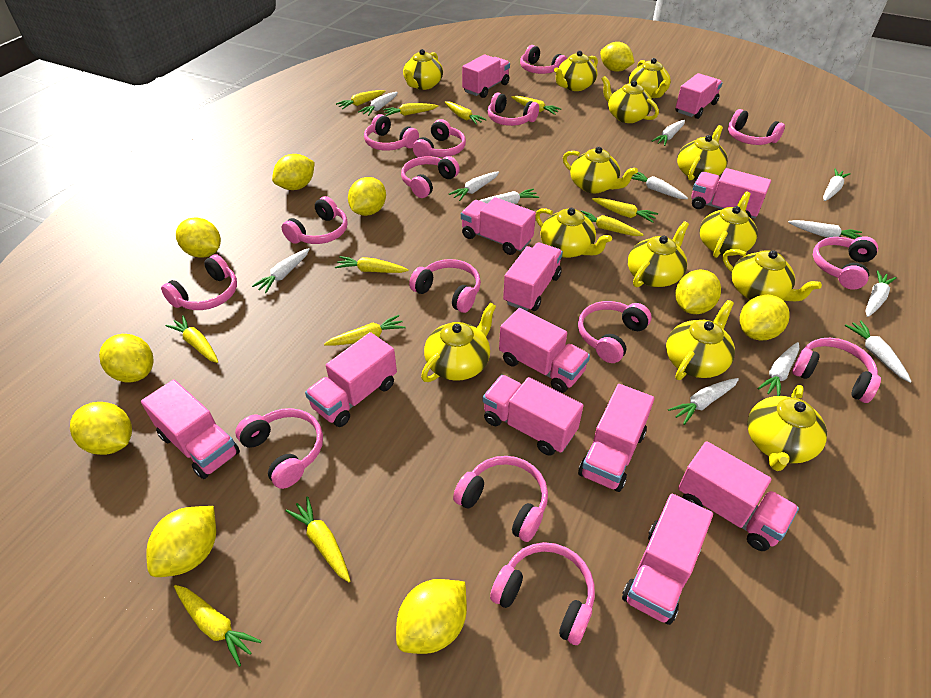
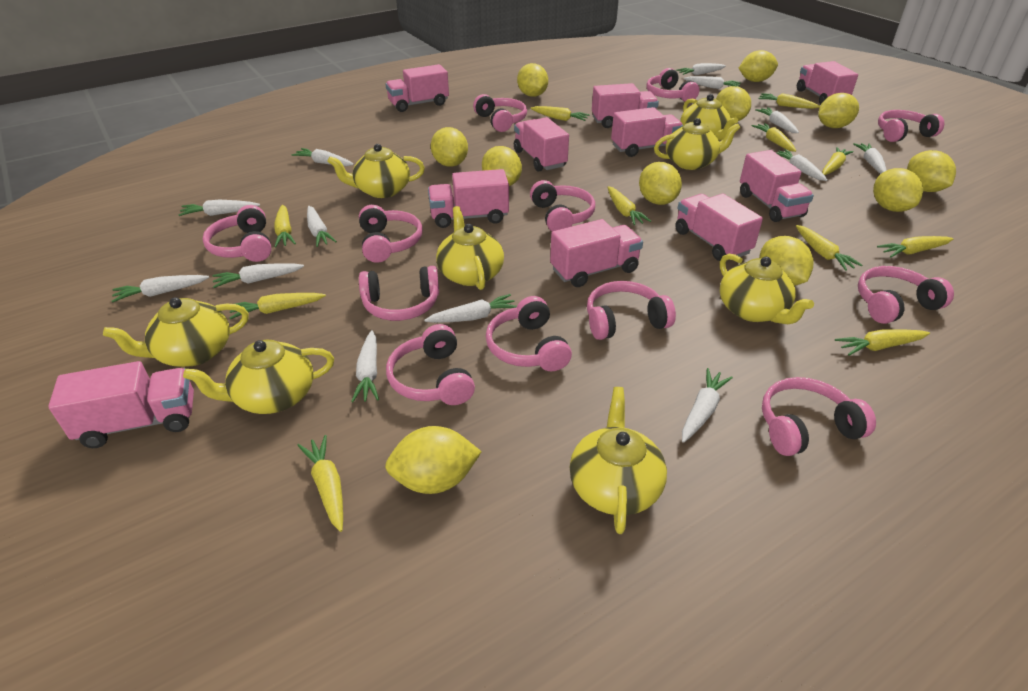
pink headphones: [161,254,237,310] [235,408,323,489] [282,196,348,244] [364,114,419,151] [401,156,460,198] [409,259,481,313] [413,119,466,157] [453,456,548,542] [488,93,539,126] [490,542,595,645] [520,45,567,74] [578,301,652,363] [728,109,785,145] [792,338,881,403] [813,236,878,290] = 15 -> [203,205,272,262] [359,205,422,263] [359,266,439,321] [386,324,475,405] [473,94,527,132] [486,296,572,371] [530,180,595,232] [587,281,676,340] [646,68,699,102] [762,377,876,456] [858,266,954,324] [878,110,944,142] = 12
pink truck: [141,380,240,479] [305,332,397,427] [461,197,536,255] [462,54,510,98] [483,375,583,456] [499,308,590,393] [503,242,563,311] [578,384,654,492] [622,494,713,625] [675,73,723,119] [678,441,799,551] [691,168,771,219] = 12 -> [48,361,194,448] [385,64,449,112] [428,169,509,228] [514,117,569,172] [550,219,643,287] [592,83,659,128] [611,107,683,157] [675,194,763,261] [740,150,814,222] [797,61,858,104] = 10
white carrot: [252,248,310,293] [358,92,398,116] [449,171,499,201] [479,188,539,204] [631,172,688,199] [652,120,685,146] [668,378,739,425] [757,342,799,396] [788,220,862,239] [823,169,851,201] [844,320,912,383] [865,270,897,317] = 12 -> [112,275,209,302] [179,200,260,216] [212,263,304,288] [292,148,354,166] [307,206,337,247] [351,330,379,402] [424,294,517,323] [676,63,726,75] [682,368,733,443] [684,76,741,89] [755,107,799,133] [775,149,828,181] [853,143,887,174] = 13
yellow lemon: [70,402,132,455] [99,334,154,382] [146,506,216,577] [176,218,221,258] [272,154,315,190] [348,177,386,216] [396,579,467,654] [600,42,635,72] [675,270,721,314] [740,295,790,341] = 10 -> [385,426,482,494] [431,127,468,167] [482,146,522,186] [517,63,548,97] [639,162,682,205] [716,86,751,121] [739,50,778,82] [759,236,814,286] [818,93,859,128] [873,168,923,212] [907,150,956,192] = 11
yellow teapot: [403,49,443,90] [421,303,496,382] [536,208,612,258] [554,51,598,91] [563,147,638,193] [602,76,659,123] [628,221,689,287] [629,58,671,99] [666,300,735,380] [677,125,728,180] [700,192,758,258] [723,249,822,301] [747,385,827,471] = 13 -> [103,297,249,367] [183,340,334,414] [327,144,425,198] [436,206,504,290] [570,387,667,534] [654,118,740,170] [680,94,738,141] [720,254,814,324] = 8

